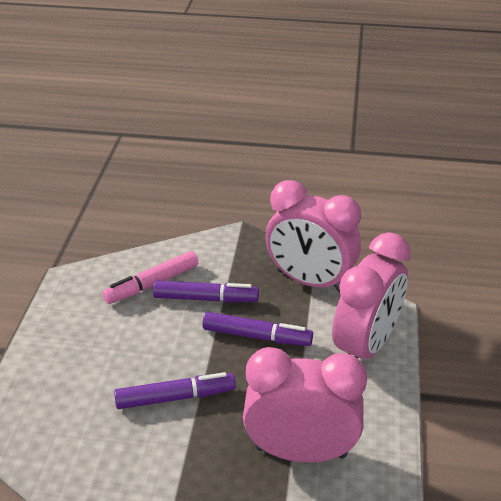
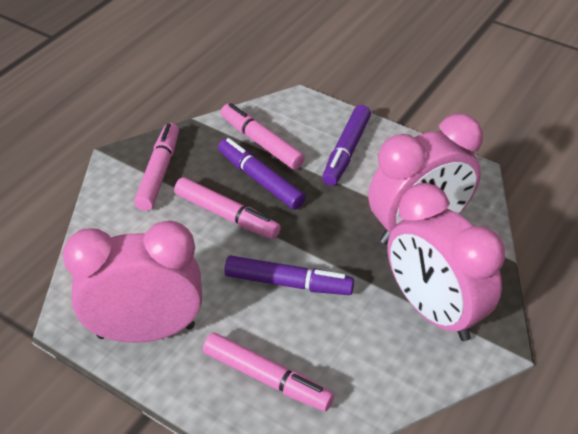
pink marker: [102,251,199,304] = 1 -> [134,123,179,211] [174,177,281,239] [203,333,334,411] [221,103,305,169] = 4

